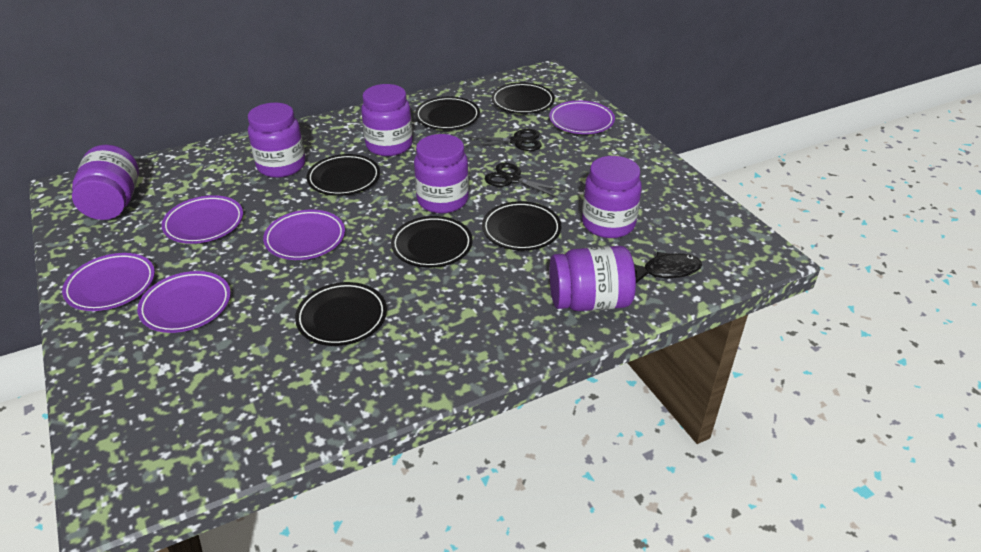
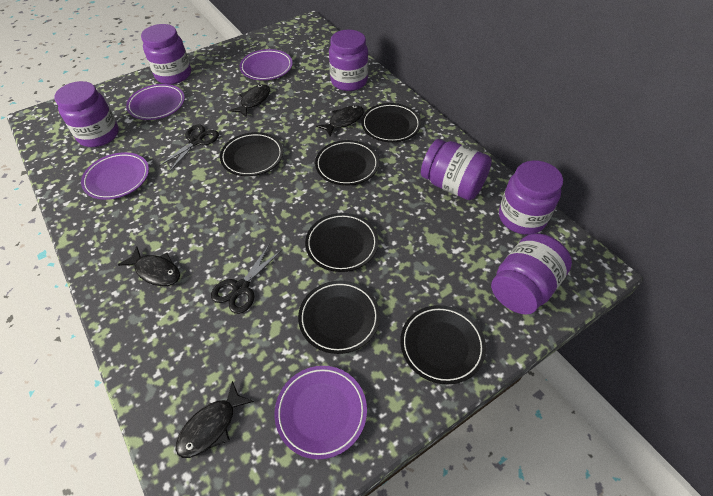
black fish: [634,252,702,283] = 1 -> [118,246,180,286] [175,381,254,458] [230,84,270,117] [316,105,364,136] = 4
purple plate: [62,253,155,311] [137,271,231,333] [161,195,243,244] [263,210,345,260] [549,101,615,134] = 5 -> [81,152,149,200] [126,84,185,120] [240,49,293,80] [274,366,367,459] = 4

